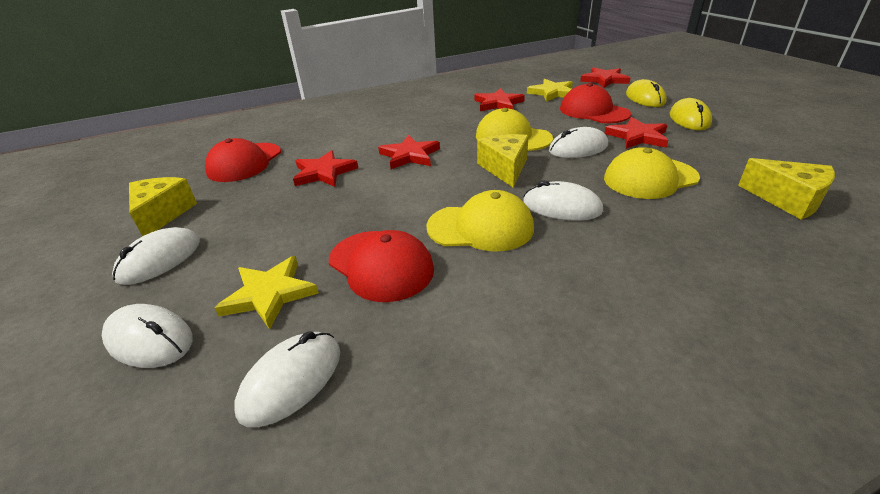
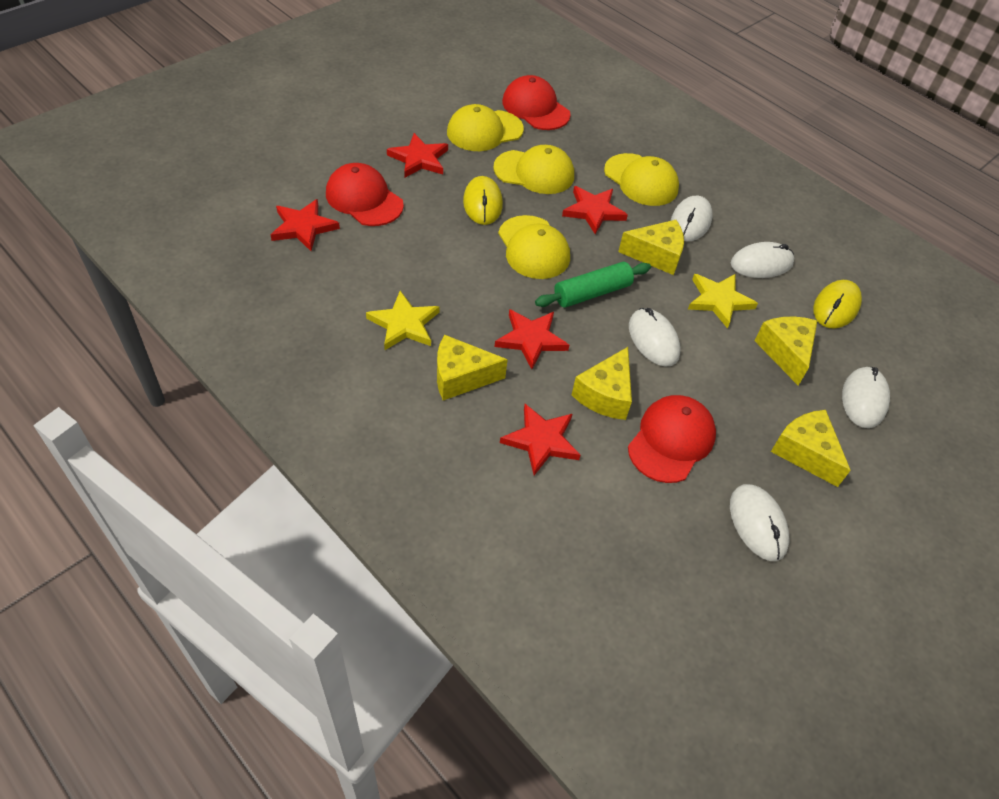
green rolling pin: none = 0 -> [535,262,651,308] = 1
yellow cap: [426,190,534,252] [476,108,553,151] [604,147,700,199] = 3 -> [447,104,524,151] [493,145,574,194] [498,215,570,279] [604,153,679,206] = 4
yellow cheese: [129,177,197,236] [477,134,529,187] [738,158,835,220] = 3 -> [437,335,508,400] [572,347,632,420] [618,220,684,275] [754,317,817,385] [771,410,851,487] = 5

